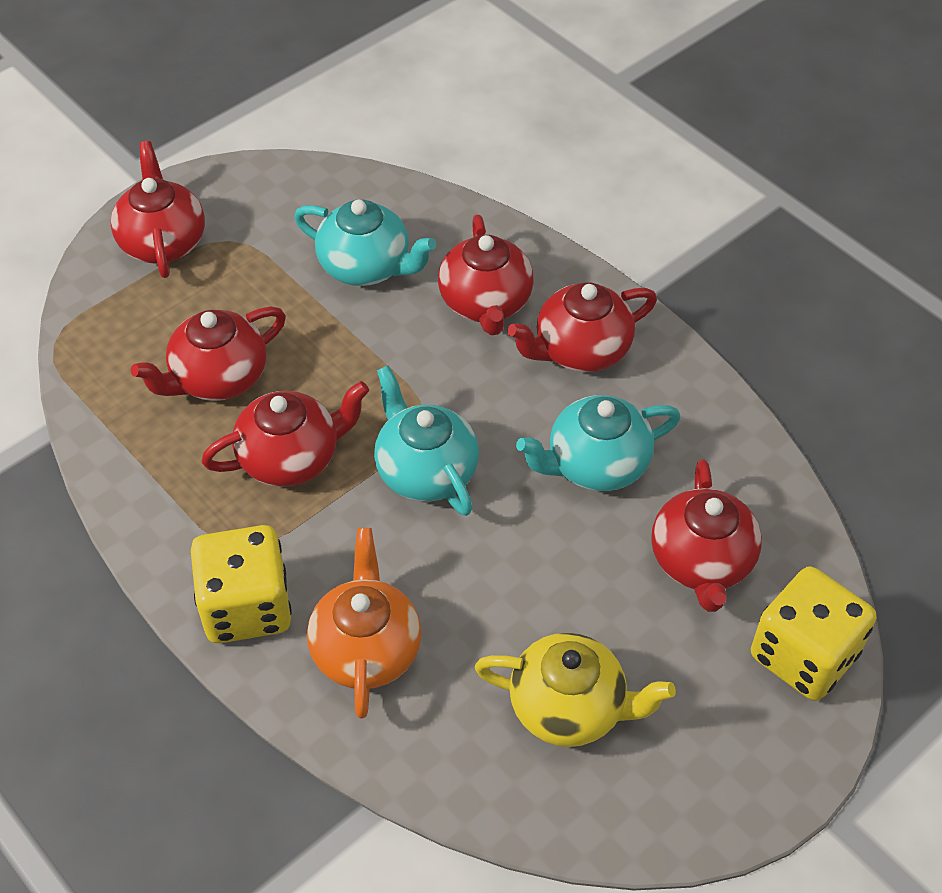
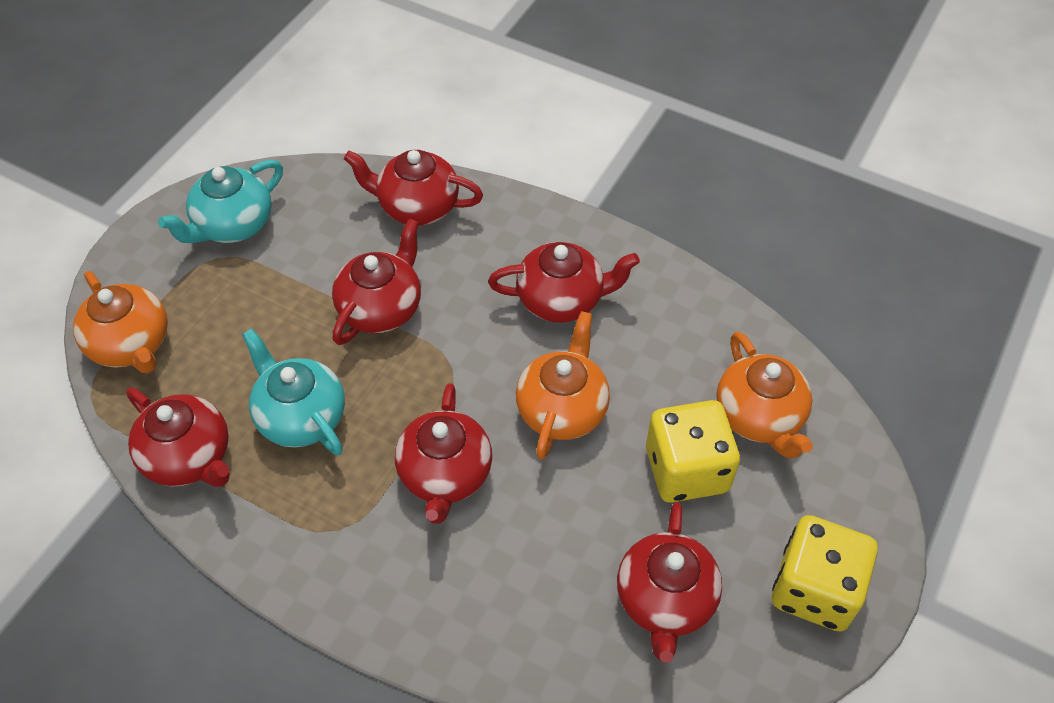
orange teapot: [307,528,421,718] = 1 -> [73,271,168,373] [516,311,610,460] [716,331,813,459] = 3
turquoise teapot: [294,200,436,286] [374,366,479,516] [516,395,680,491] = 3 -> [158,160,283,243] [242,328,345,455] = 2
yellow teapot: [474,633,676,747] = 1 -> none = 0

